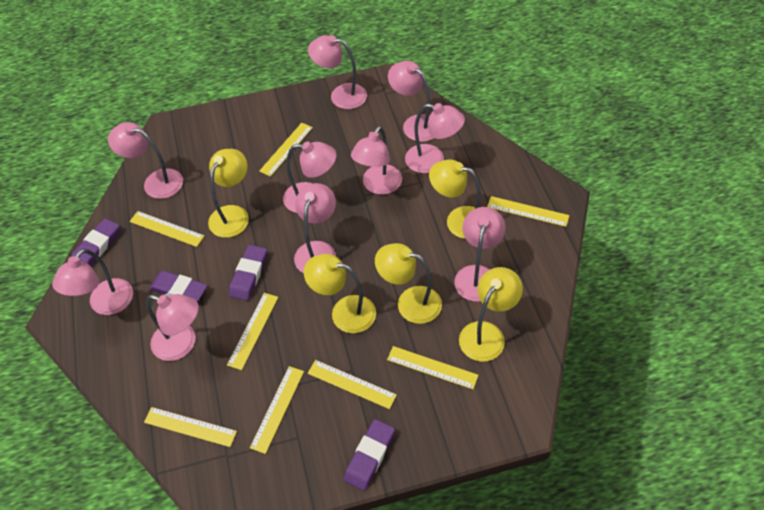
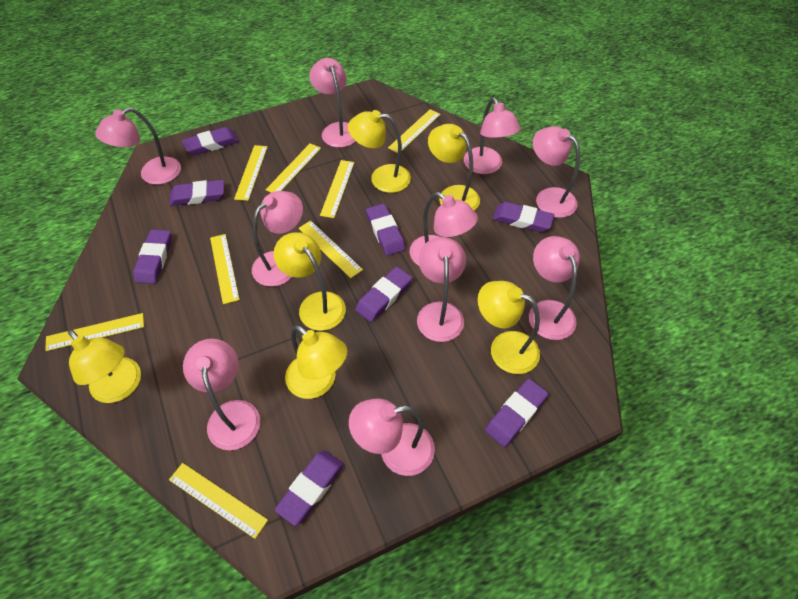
purple eraser: [72,218,119,266] [149,271,208,302] [229,245,267,301] [344,419,395,491] = 4 -> [133,229,172,284] [169,180,224,206] [182,127,239,155] [275,450,344,526] [355,267,412,322] [366,204,405,256] [485,379,548,447] [493,202,554,232] = 8
yellow lamp: [208,149,249,238] [304,254,376,333] [375,243,442,324] [429,160,481,239] [459,267,523,362] = 5 -> [68,329,141,403] [274,232,346,331] [285,325,347,399] [348,110,411,193] [428,124,480,211] [478,281,540,374] = 6

